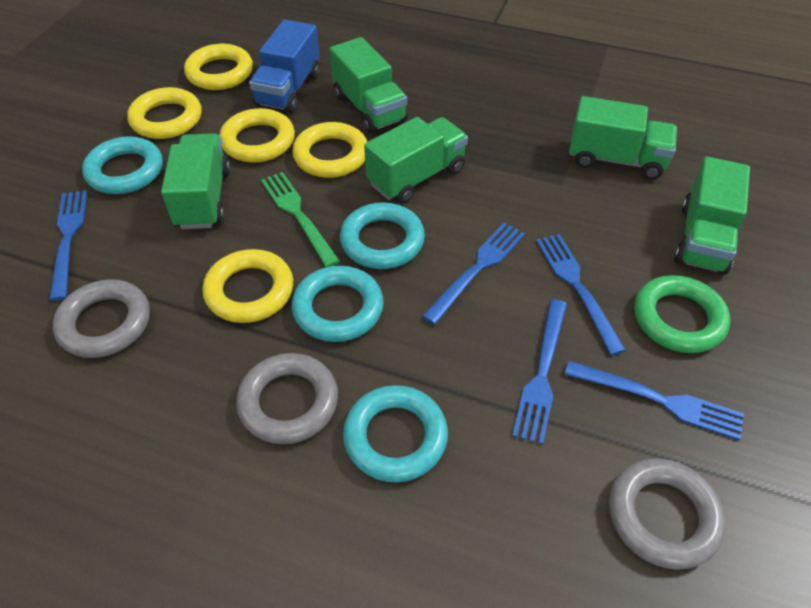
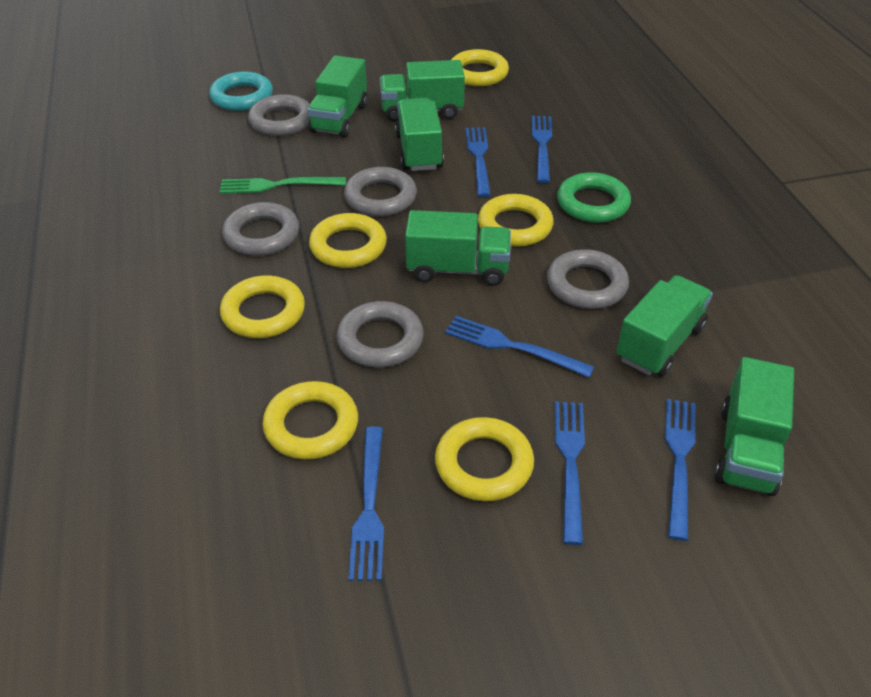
blue fork: [49,190,87,301] [422,223,525,325] [512,299,567,445] [536,234,626,355] [564,361,744,441] = 5 -> [348,426,384,581] [445,316,594,378] [466,127,491,197] [532,116,552,183] [555,402,585,545] [665,399,695,541] = 6
blue truck: [249,20,320,113] = 1 -> none = 0
green truck: [161,133,231,229] [329,37,408,133] [364,117,468,203] [569,96,677,180] [674,156,750,275] = 5 -> [307,55,368,137] [380,60,465,122] [395,98,444,171] [405,210,511,286] [616,275,713,377] [714,357,794,496] = 6
grey ring: [53,279,150,358] [236,353,338,444] [609,458,725,570] = 3 -> [222,202,299,256] [248,94,310,136] [337,301,423,368] [344,167,417,216] [547,249,629,309] = 5
turquoise ring: [82,136,163,194] [292,266,384,342] [340,203,425,269] [343,385,448,483] = 4 -> [209,71,273,111] = 1
yellow ring: [127,87,202,139] [184,44,253,90] [202,249,293,323] [220,108,295,163] [292,122,367,178] = 5 -> [220,275,305,338] [262,381,358,460] [309,213,387,268] [435,417,534,501] [451,49,509,86] [478,194,553,247] = 6

